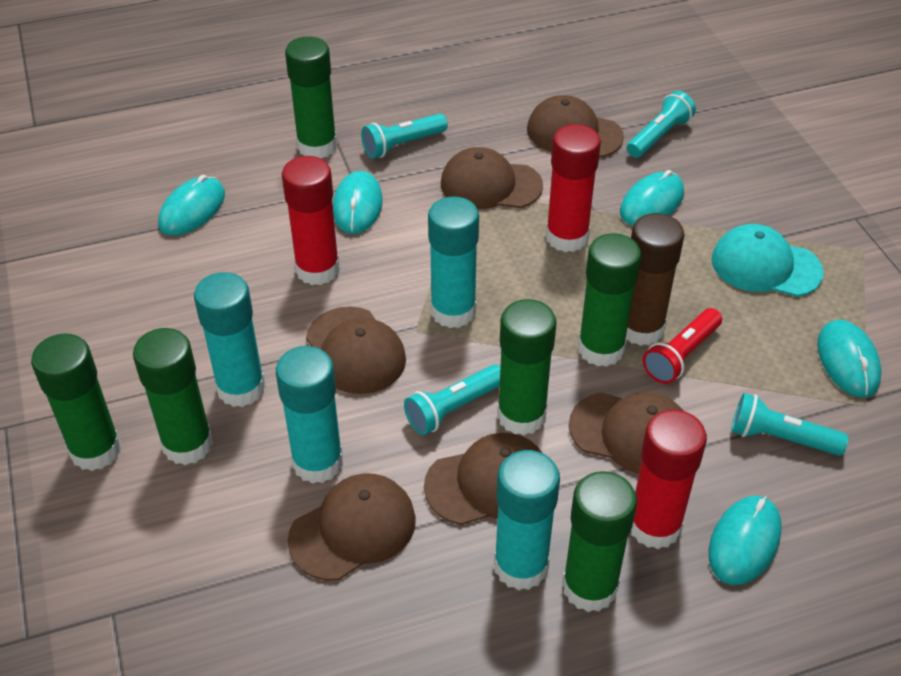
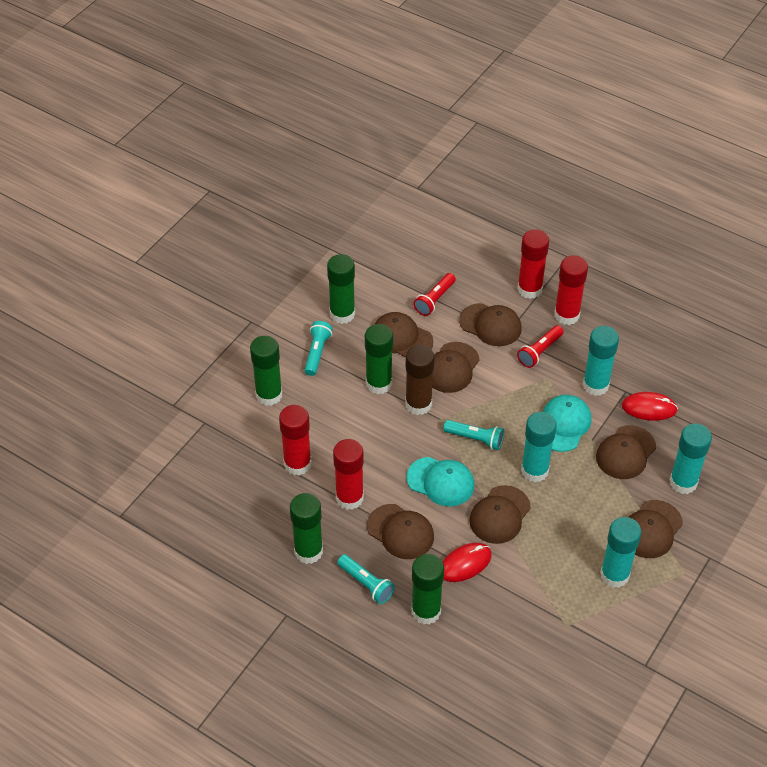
brown cap: [287,473,416,581] [306,306,406,394] [424,433,542,525] [441,147,543,209] [527,95,624,158] [569,392,684,474] = 6 -> [367,504,434,559] [374,312,434,357] [432,342,480,393] [459,303,522,346] [469,485,531,544] [596,425,656,479] [629,500,683,558] = 7
green glue stick: [31,334,121,471] [133,328,213,465] [285,36,337,158] [497,299,557,435] [562,471,637,612] [578,233,642,367] = 6 -> [250,336,282,406] [290,493,323,564] [327,254,355,324] [365,324,393,394] [412,554,444,625] = 5
red flashlight: [643,308,722,384] = 1 -> [414,273,456,316] [517,325,564,368] = 2
red glue stick: [282,156,340,285] [546,124,601,252] [631,410,707,549] = 3 -> [279,405,312,475] [333,439,364,510] [517,229,549,299] [554,255,588,325] = 4
red mouse: none = 0 -> [443,543,492,582] [622,392,678,421] = 2
turquoise cap: [712,224,824,297] = 1 -> [407,457,474,507] [543,395,592,452] = 2
turquoise flashlight: [361,114,448,159] [404,365,500,435] [627,91,696,158] [731,393,849,456] = 4 -> [304,321,333,376] [337,554,395,604] [443,420,504,450] = 3
turquoise mouse: [158,175,225,236] [333,171,383,234] [620,170,684,225] [709,496,782,585] [817,320,882,398] = 5 -> none = 0

